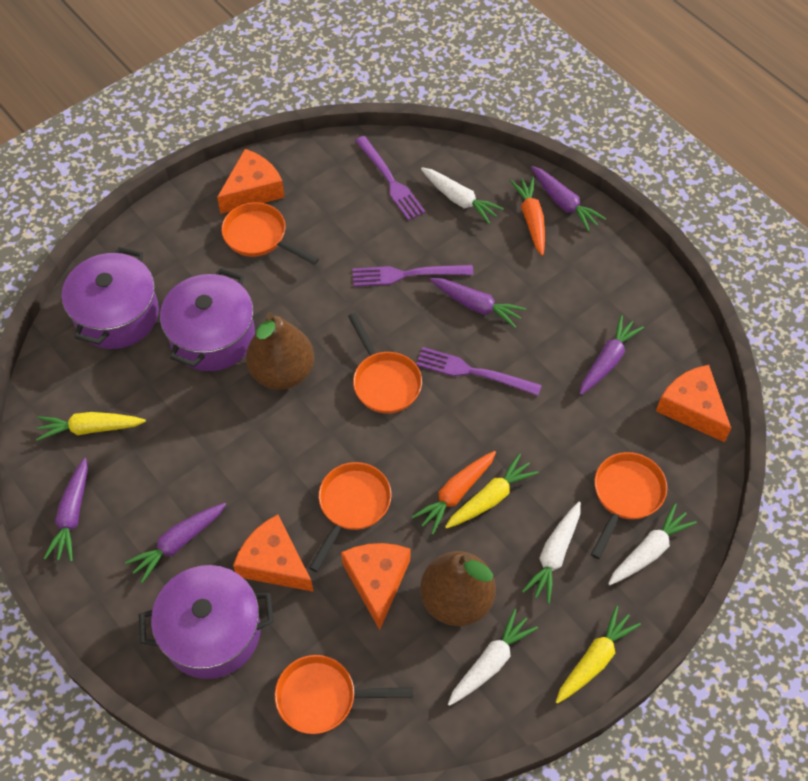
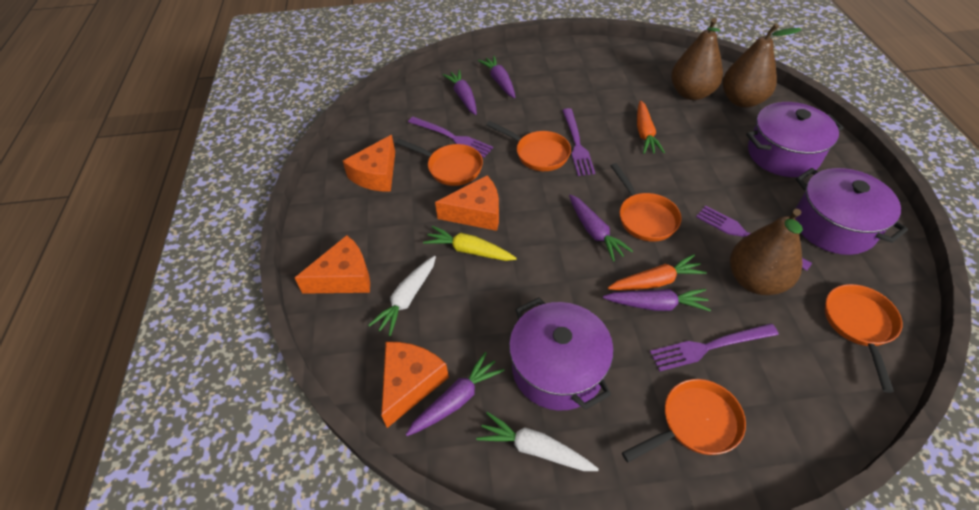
brown pear: [246,312,314,390] [420,551,496,626] = 2 -> [671,18,723,100] [723,23,802,108] [730,209,803,295] = 3
purple fork: [352,265,473,286] [355,136,426,221] [416,347,542,396] = 3 -> [408,117,493,157] [562,108,595,176] [650,324,779,372] [696,206,812,271] = 4
white carrot: [421,167,504,224] [448,609,538,706] [522,502,581,604] [608,503,697,585] = 4 -> [368,256,436,336] [476,412,599,471] = 2
yellow carrot: [36,412,146,441] [445,453,539,529] [556,606,641,704] = 3 -> [423,226,517,261] = 1

